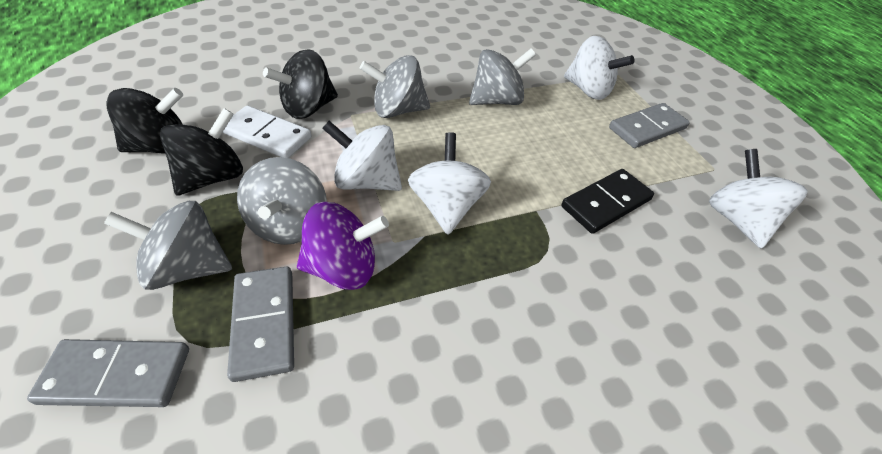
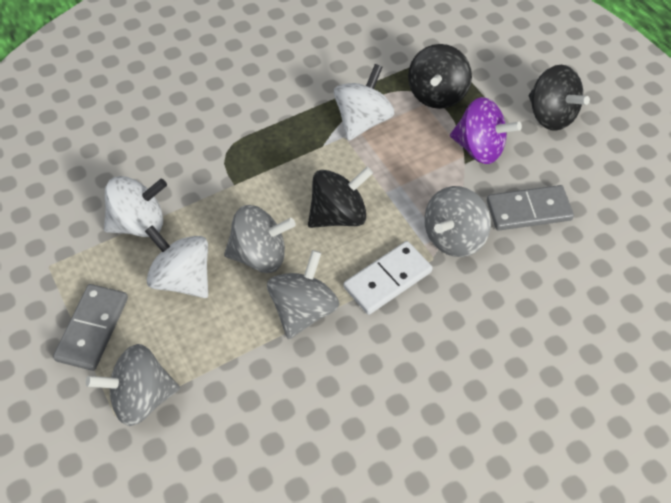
black domino: [561,169,654,234] = 1 -> none = 0
grey domino: [27,339,189,407] [227,267,294,382] [609,103,690,148] = 3 -> [53,284,128,371] [487,185,574,231] = 2
white spinning top: [322,121,402,191] [408,132,491,235] [564,36,635,100] [709,149,808,249] = 4 -> [104,176,167,237] [145,225,208,298] [334,64,394,141] = 3

